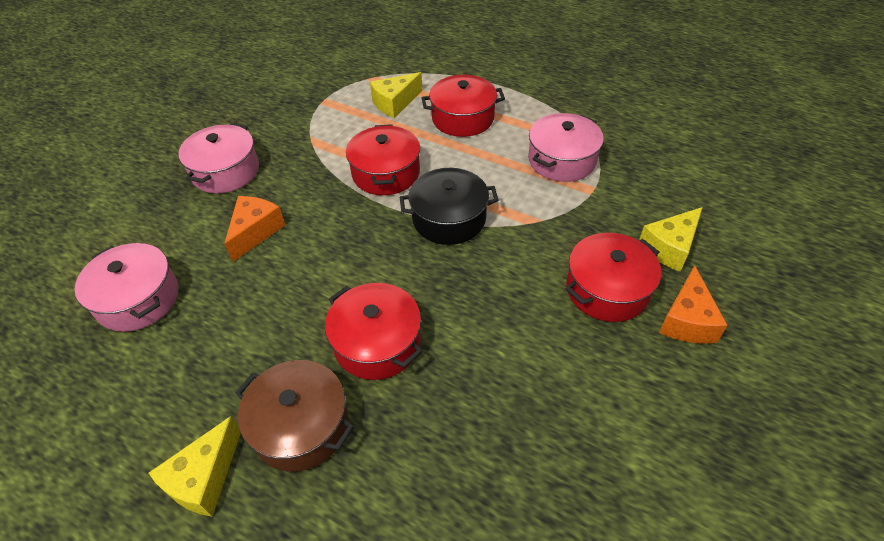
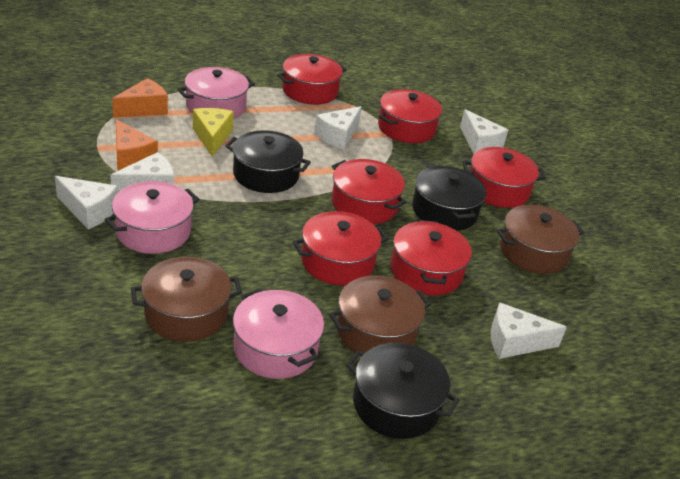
black pot: [400,168,498,245] = 1 -> [225,130,311,193] [346,343,459,439] [412,165,486,231] = 3
brown pot: [236,360,354,471] = 1 -> [131,257,242,342] [329,276,431,353] [496,205,584,274] = 3
red pot: [325,283,422,380] [346,124,420,195] [421,75,505,137] [566,233,661,322] = 4 -> [277,54,347,105] [293,211,389,285] [332,159,407,224] [378,89,442,143] [390,220,472,296] [462,147,546,208] = 6
white cheese: none = 0 -> [55,176,118,229] [110,152,174,192] [314,106,362,149] [460,109,508,154] [491,302,567,359] = 5
yellow cheese: [149,416,241,517] [370,72,422,118] [639,207,703,272] = 3 -> [193,108,234,157] = 1

